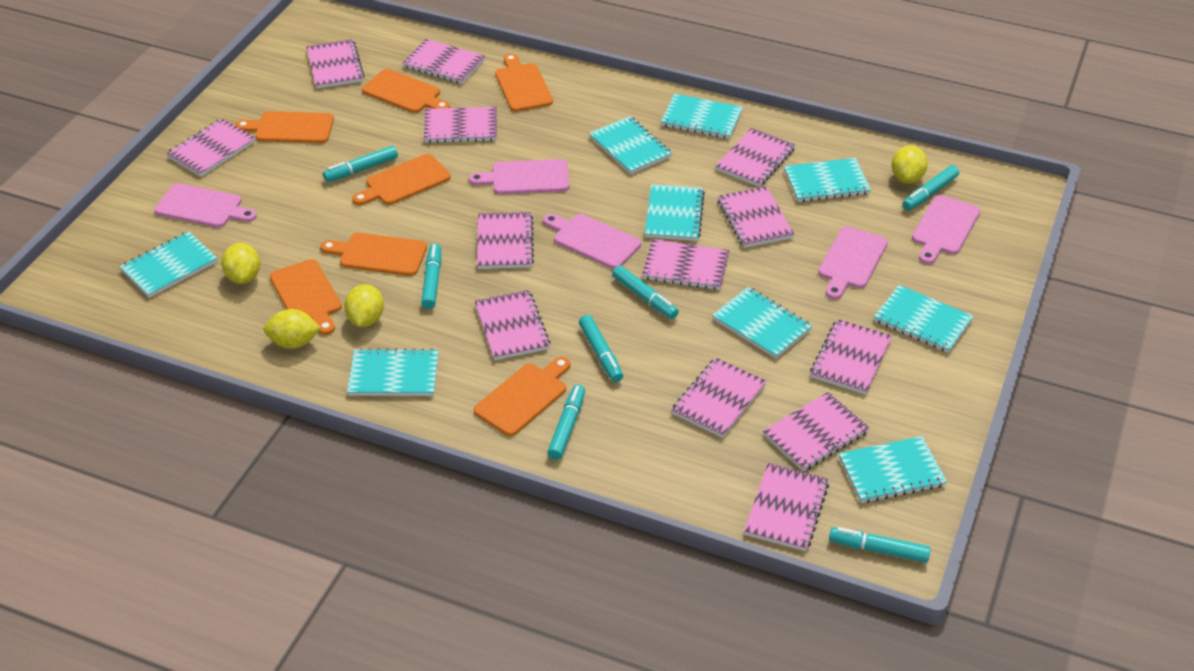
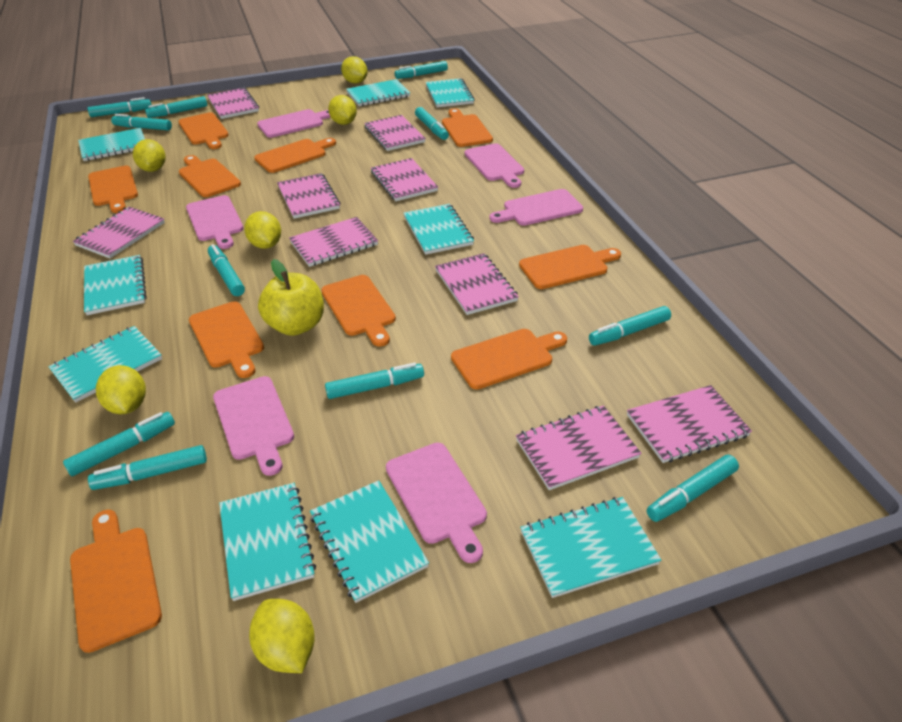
orange cutting board: [236,111,334,143] [270,259,342,335] [321,233,427,276] [352,154,451,205] [362,69,450,113] [474,357,570,436] [495,53,553,112] = 7 -> [70,510,162,653] [88,166,138,213] [178,112,229,149] [179,155,241,197] [189,301,264,378] [254,138,336,173] [321,275,396,347] [442,108,493,147] [451,329,567,389] [519,245,621,289] = 10
pink cutting board: [154,183,257,228] [469,159,569,194] [543,214,641,269] [818,226,888,299] [912,195,980,264] = 5 -> [186,195,243,249] [213,376,294,476] [257,109,331,138] [386,443,487,563] [464,143,524,188] [489,189,583,226] = 6
pink notebook: [166,119,256,177] [306,39,365,89] [402,39,485,84] [424,107,497,143] [475,290,550,360] [477,212,534,269] [642,239,730,290] [671,358,767,438] [715,128,795,187] [718,186,795,248] [744,463,829,551] [763,392,870,471] [810,319,892,395] = 13 -> [73,207,165,258] [207,87,259,119] [277,173,340,219] [289,217,378,267] [364,115,426,151] [371,158,438,201] [435,253,519,315] [516,406,641,490] [627,385,752,463] = 9
turquoise marker: [323,146,398,182] [421,243,441,309] [547,385,585,460] [579,315,623,382] [612,265,679,319] [829,527,931,563] [902,165,959,211] = 7 -> [63,412,175,476] [88,97,152,117] [88,445,207,490] [111,114,172,131] [145,96,207,118] [208,244,245,296] [325,363,424,399] [395,61,448,79] [415,107,449,140] [589,306,671,346] [647,455,739,522] = 11
yellow apple: none = 0 -> [258,259,324,336] = 1
yellow lemon: [221,243,260,284] [263,309,321,349] [344,284,384,327] [892,145,928,183] = 4 -> [96,365,146,414] [133,139,166,172] [244,211,281,249] [249,599,315,673] [328,95,357,125] [341,56,368,84] = 6

